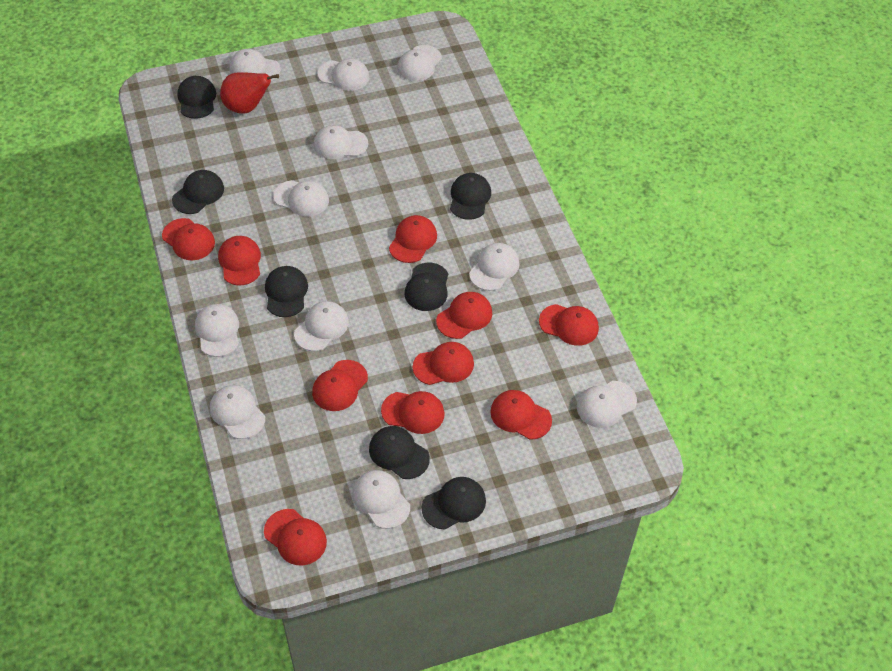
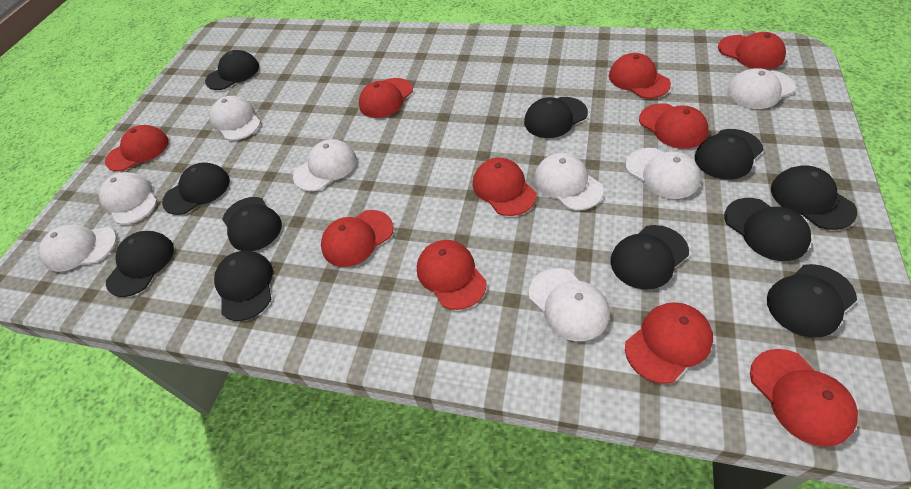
black cap: [172,170,224,214] [177,76,216,119] [265,266,308,317] [369,426,430,479] [404,263,448,311] [422,477,486,530] [450,173,491,220] = 7 -> [106,231,174,297] [162,162,230,215] [205,50,259,90] [214,251,273,321] [222,197,282,251] [524,97,588,138] [610,225,689,290] [694,129,763,180] [724,198,811,261] [767,264,857,338] [771,165,857,230] = 11
red pear: [220,72,279,114] = 1 -> none = 0
white cap: [195,304,239,357] [210,385,265,439] [230,49,281,81] [274,180,329,217] [294,301,349,351] [314,125,368,159] [318,58,369,91] [352,470,410,529] [397,45,442,81] [469,243,519,291] [577,381,637,428] = 11 -> [39,225,117,272] [99,172,157,225] [210,96,261,140] [293,139,357,191] [529,268,609,341] [534,153,604,210] [626,148,701,199] [727,68,796,109] = 8

